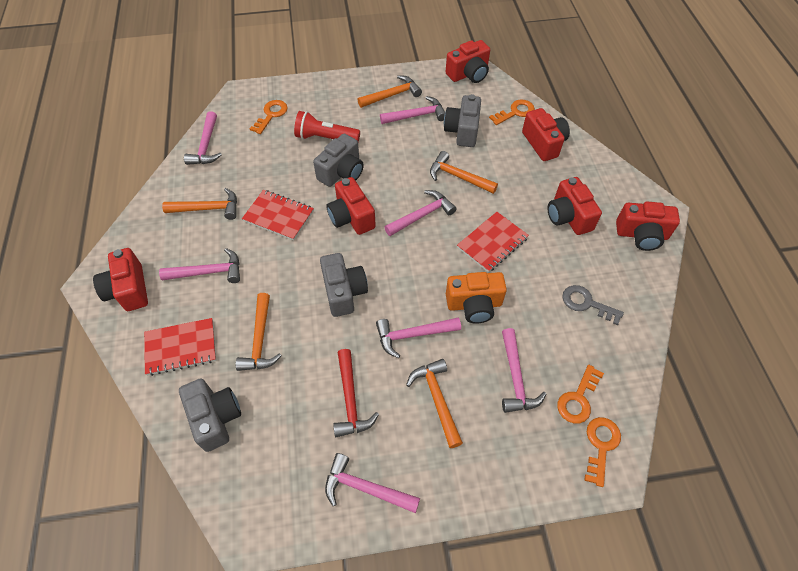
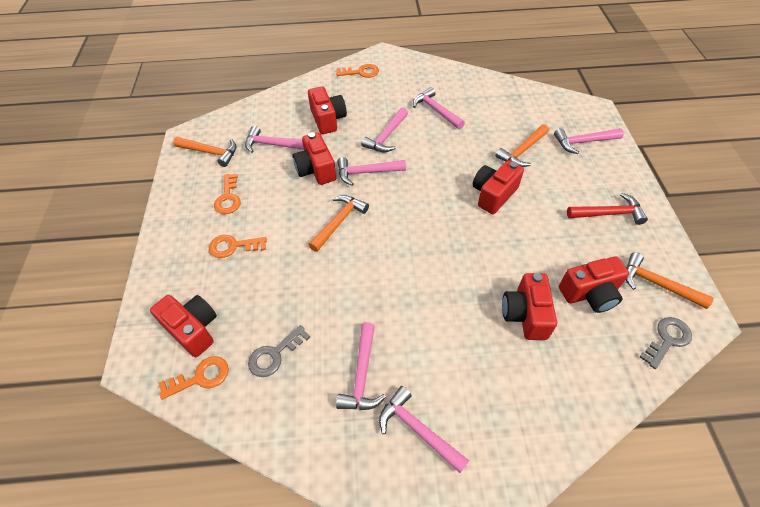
grey camera: [179,379,241,452] [313,134,364,187] [320,253,368,317] [444,94,481,147] = 4 -> none = 0
grey key: [562,285,624,325] = 1 -> [248,325,310,377] [640,317,692,369] = 2
orange camera: [446,272,507,324] = 1 -> none = 0
orange hammer: [162,188,237,220] [236,293,282,371] [357,75,422,108] [406,359,463,448] [430,151,498,194] = 5 -> [173,137,237,167] [308,195,369,252] [495,124,549,167] [626,252,714,309] = 4
red flashlight: [294,111,360,142] = 1 -> none = 0
red notebook: [144,318,216,376] [242,190,314,241] [457,212,529,273] = 3 -> none = 0

